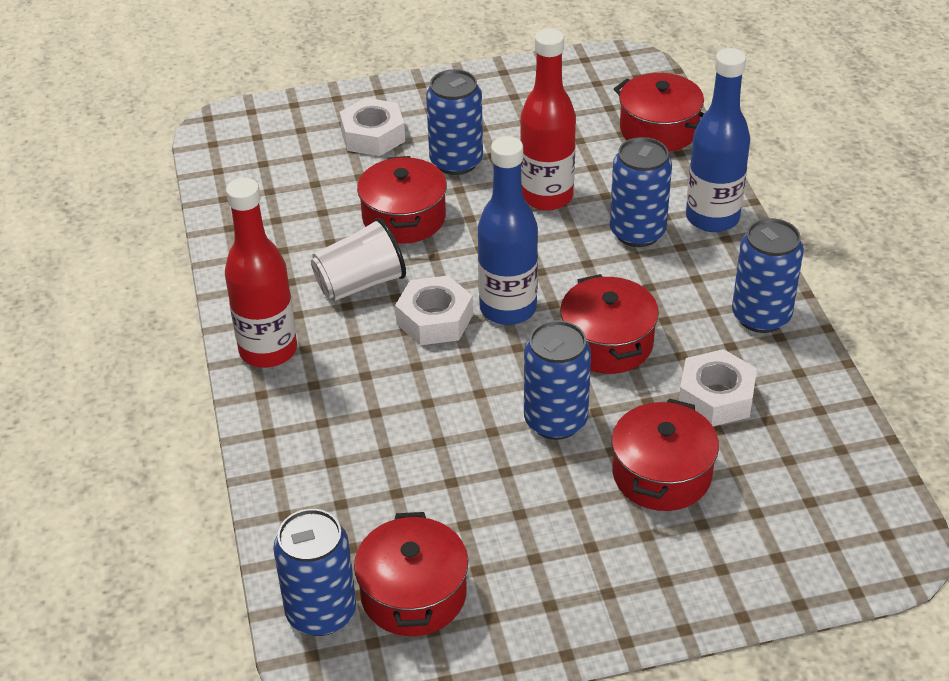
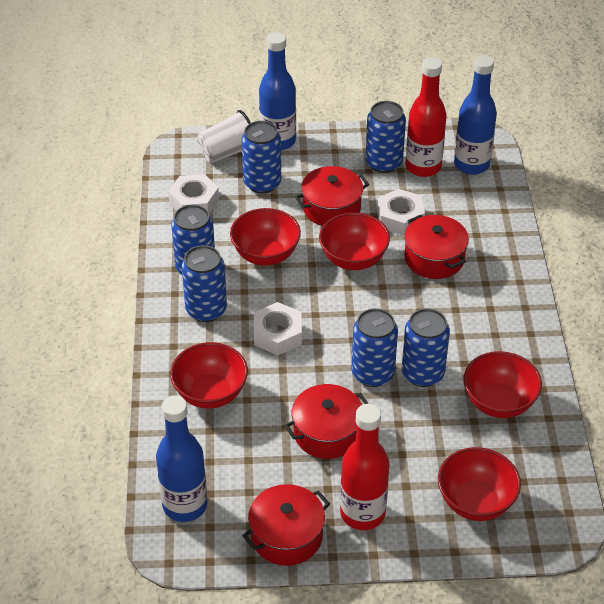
blue bottle: [478,136,538,325] [686,48,750,232] = 2 -> [156,396,207,522] [259,32,296,151] [454,55,497,175] = 3
blue can: [273,509,356,636] [426,69,483,175] [524,320,591,440] [610,137,672,247] [732,218,804,333] = 5 -> [171,204,215,275] [181,245,227,322] [242,121,281,194] [352,308,398,387] [365,101,406,173] [402,308,450,387] = 6
red bowl: none = 0 -> [170,342,248,409] [230,208,301,266] [319,213,390,270] [438,447,521,521] [464,351,542,418] = 5
red pot: [354,512,468,636] [357,156,447,244] [560,274,659,374] [612,399,719,511] [614,73,705,152] = 5 -> [242,484,330,566] [284,384,369,459] [295,166,369,226] [404,215,469,279] = 4

